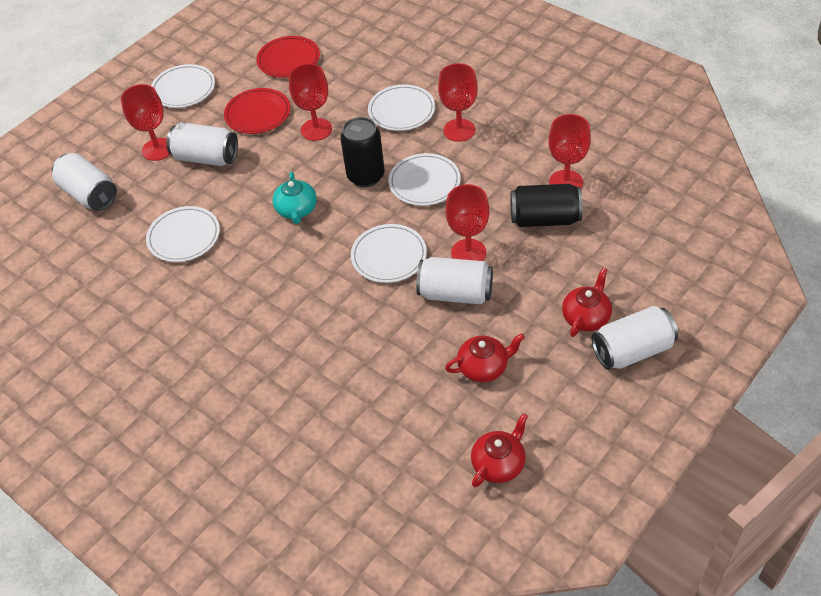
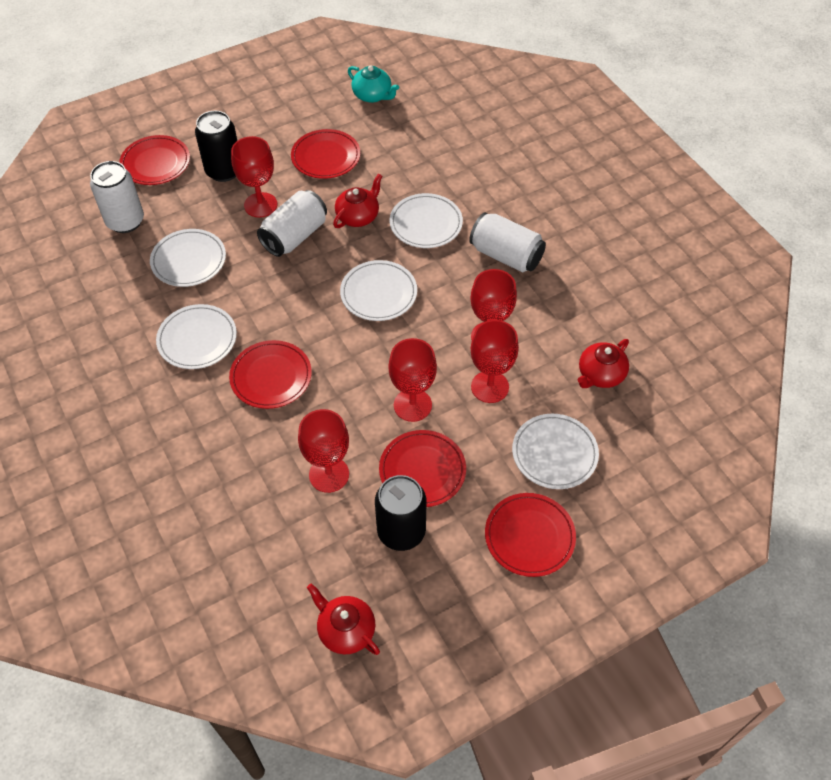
red plate: [224,88,290,134] [256,36,320,78] = 2 -> [119,135,190,185] [229,340,312,409] [291,129,360,179] [379,430,466,507] [485,493,576,577] = 5
white can: [52,153,117,211] [167,122,238,166] [416,257,493,304] [592,306,678,369] = 4 -> [90,161,144,233] [257,190,327,257] [469,212,546,273] = 3

